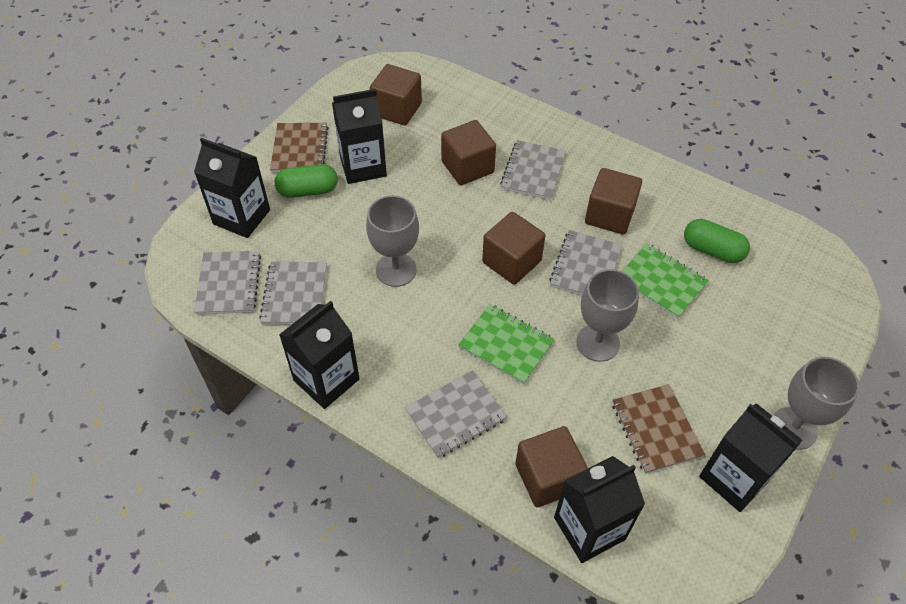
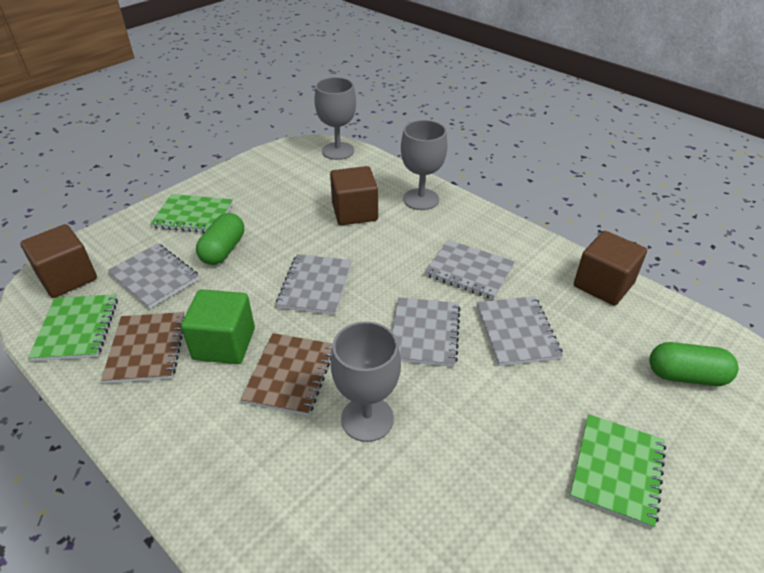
black carton: [194,138,270,238] [279,301,360,409] [332,89,387,184] [554,456,645,563] [699,403,803,512] = 5 -> none = 0
brown cube: [370,64,422,126] [441,120,496,185] [482,212,546,285] [515,426,588,508] [585,168,642,235] = 5 -> [20,224,97,298] [330,166,378,225] [574,231,647,306] = 3
green cube: none = 0 -> [181,289,255,364] = 1
green notebook: [458,304,555,384] [622,244,709,319] = 2 -> [28,294,118,361] [150,194,233,233] [570,414,666,529] = 3

